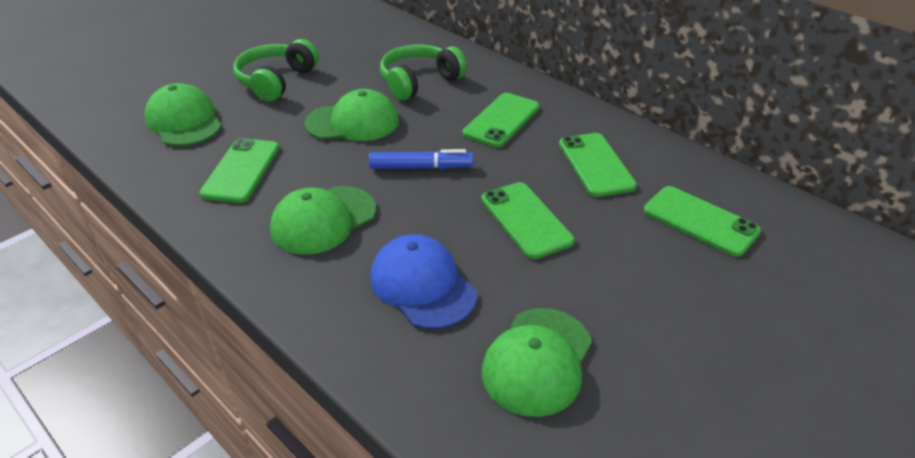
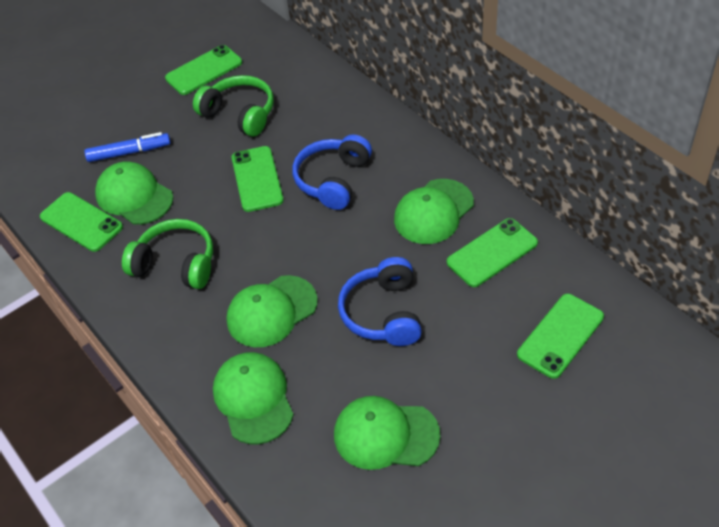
blue cap: [370,234,477,330] = 1 -> none = 0
blue headphones: none = 0 -> [292,134,372,210] [338,257,422,346] = 2
green cap: [144,83,222,146] [270,186,376,255] [304,89,399,141] [481,308,592,417] = 4 -> [95,161,173,225] [213,352,294,444] [226,275,318,347] [334,396,440,470] [394,179,474,244] = 5

